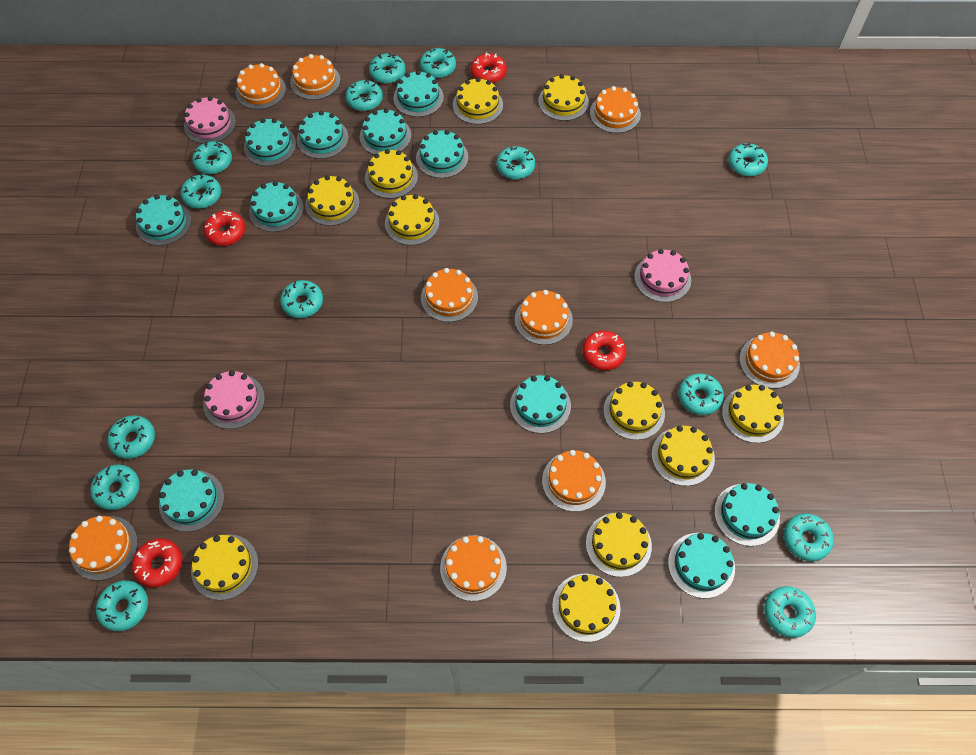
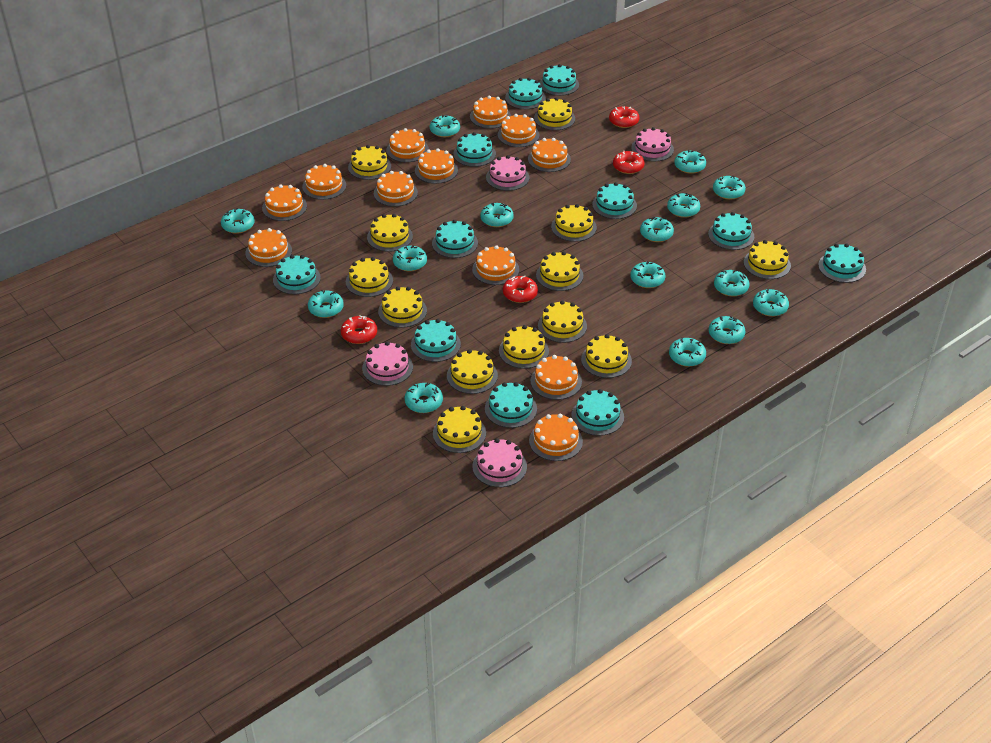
orange cake: [69,516,138,580] [235,63,286,109] [290,54,340,100] [421,268,478,322] [440,535,507,601] [515,290,573,345] [542,450,606,512] [590,86,641,133] [739,332,800,389] = 9 -> [245,228,292,267] [262,184,307,221] [302,164,346,200] [374,171,418,207] [386,128,429,162] [415,148,458,184] [470,96,511,129] [472,245,519,285] [498,114,540,147] [528,138,571,172] [529,414,583,461] [530,355,582,400] = 12
pink cake: [184,96,236,144] [203,370,265,429] [634,249,691,302] = 3 -> [362,341,413,386] [472,438,527,487] [486,155,529,191] [631,127,674,162] = 4
turquoise donut: [90,465,140,510] [96,580,148,631] [107,415,155,459] [181,174,221,209] [192,141,232,174] [280,280,323,318] [345,79,383,111] [369,53,406,84] [420,48,456,78] [496,146,535,179] [678,373,724,415] [728,143,768,176] [764,586,816,638] [784,514,834,561] = 14 -> [221,208,255,234] [308,290,344,318] [393,245,427,271] [405,383,443,413] [430,115,460,137] [480,203,514,227] [630,261,665,288] [640,217,674,242] [667,193,700,218] [669,337,706,367] [674,150,706,174] [709,316,745,344] [713,175,746,200] [714,270,749,297] [753,288,789,317] = 15
yellow cake: [191,534,258,600] [305,175,359,226] [365,149,418,199] [385,194,439,245] [453,77,503,124] [538,74,589,121] [552,574,621,642] [586,512,652,577] [604,382,665,440] [652,426,715,486] [722,385,784,443] = 11 -> [346,257,393,297] [348,145,391,180] [367,214,413,252] [378,286,427,328] [433,406,486,453] [447,349,498,394] [499,325,549,369] [534,97,575,130] [536,251,583,291] [538,300,587,343] [551,204,597,242] [581,334,632,378] [744,240,791,279] = 13

